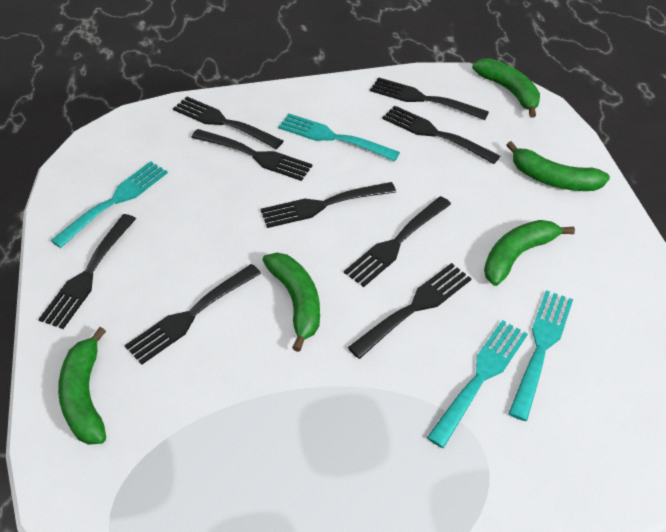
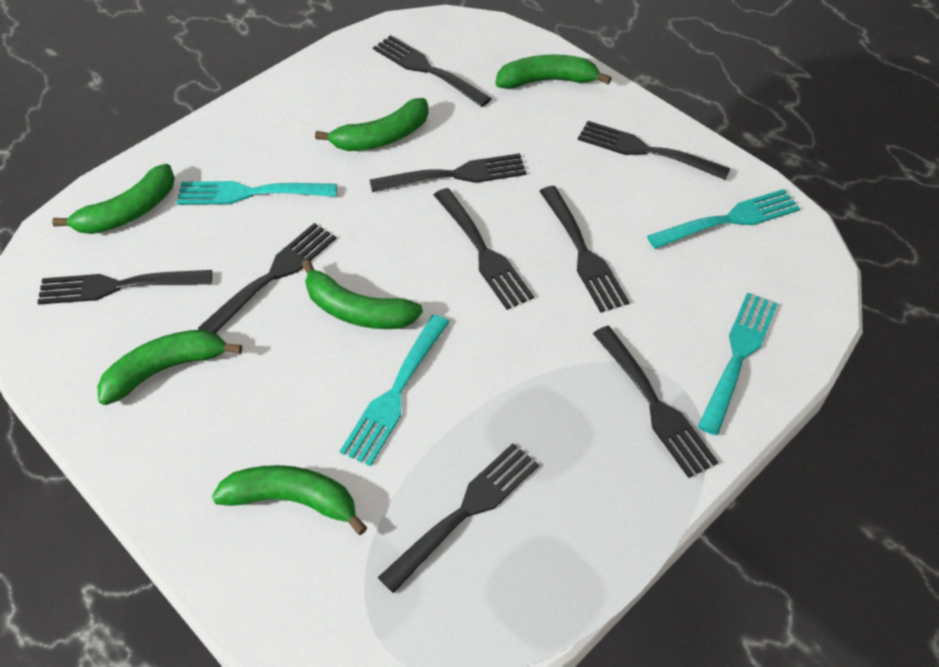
green banana: [58,327,106,445] [263,253,320,352] [472,58,540,118] [484,220,575,286] [507,141,610,191] = 5 -> [52,164,175,234] [97,329,242,405] [212,465,367,535] [302,259,423,329] [315,98,429,151] [495,54,612,89] = 6

